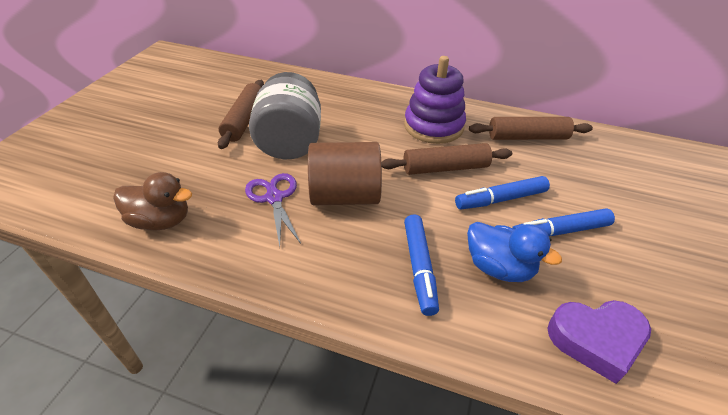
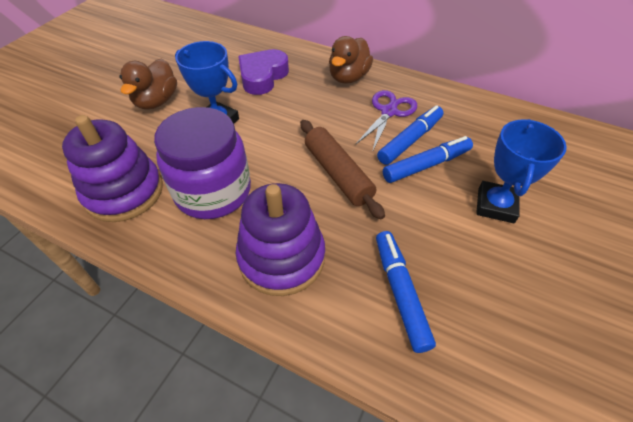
blue duck: [467,222,562,282] = 1 -> none = 0
blue trophy: none = 0 -> [175,41,239,124] [476,119,567,223] = 2
brown cylinder: [308,142,382,205] = 1 -> none = 0
brown duck: [113,172,192,231] = 1 -> [119,58,177,110] [329,36,373,84] = 2
brown rolling pin: [218,80,264,149] [381,143,512,175] [469,117,593,140] = 3 -> [300,120,385,219] = 1
grey jar: [249,72,321,159] = 1 -> none = 0
purple jar: none = 0 -> [154,107,251,219] = 1
purple stacking toy: [404,56,466,144] = 1 -> [62,115,163,222] [236,183,325,296] = 2

